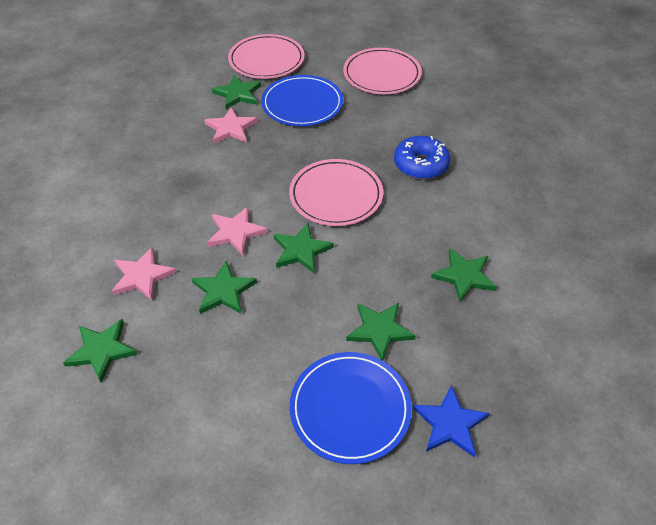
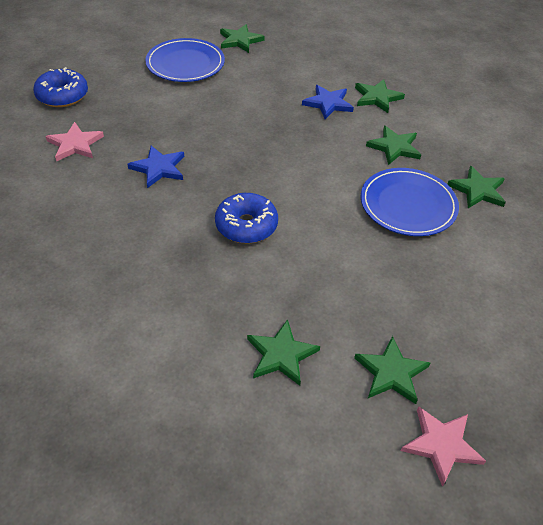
blue donut: [394,136,450,179] = 1 -> [33,67,88,107] [215,193,278,244] = 2
blue star: [413,385,490,458] = 1 -> [127,146,184,188] [302,85,354,119] = 2
pink plate: [228,34,305,79] [289,159,383,226] [343,48,422,94] = 3 -> none = 0
pink star: [112,247,176,300] [204,107,257,144] [207,207,268,255] = 3 -> [45,122,104,161] [401,406,486,487] = 2

